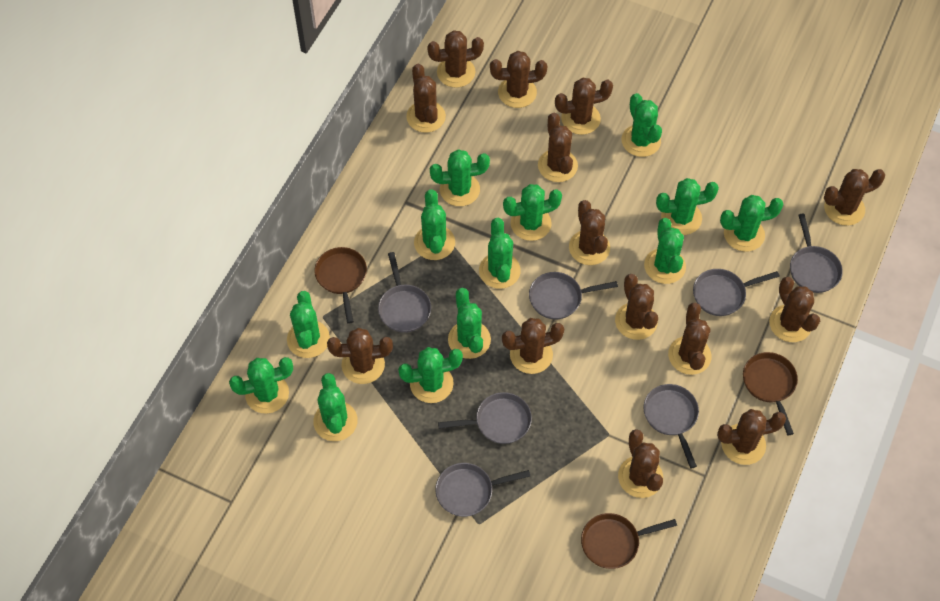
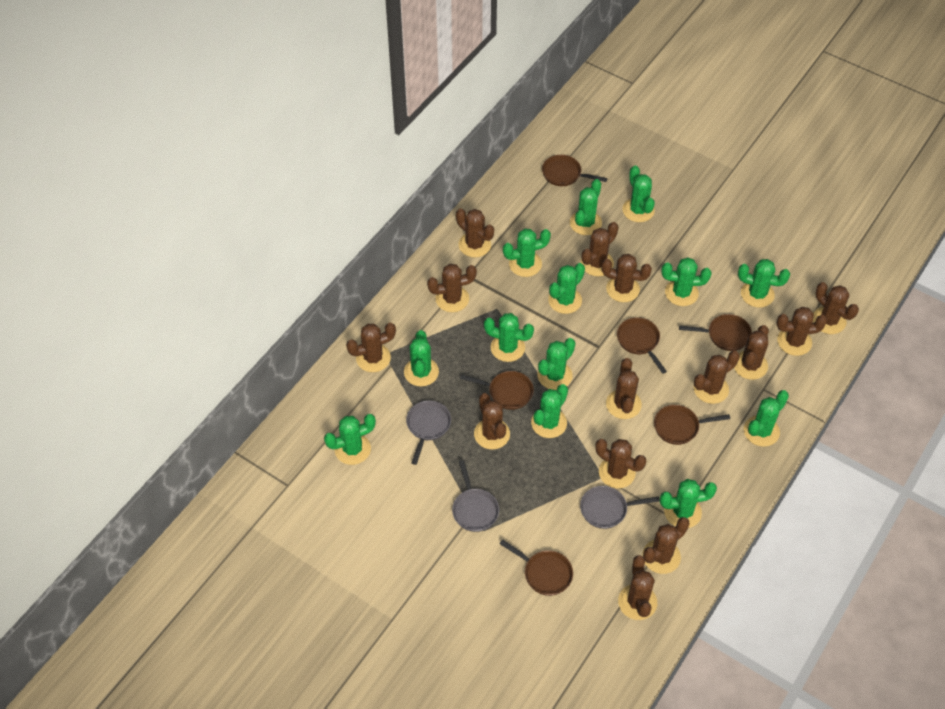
brown pan: [314,247,367,324] [581,513,677,569] [743,352,798,435] = 3 -> [460,371,534,410] [499,539,573,596] [542,155,608,186] [617,317,667,374] [654,405,730,445] [679,314,752,351] = 6
grey pan: [378,252,431,333] [435,463,530,517] [438,392,532,444] [529,272,618,320] [643,384,699,468] [693,269,780,316] [790,214,843,293] = 7 -> [406,401,451,465] [452,460,499,532] [580,486,660,529] = 3

